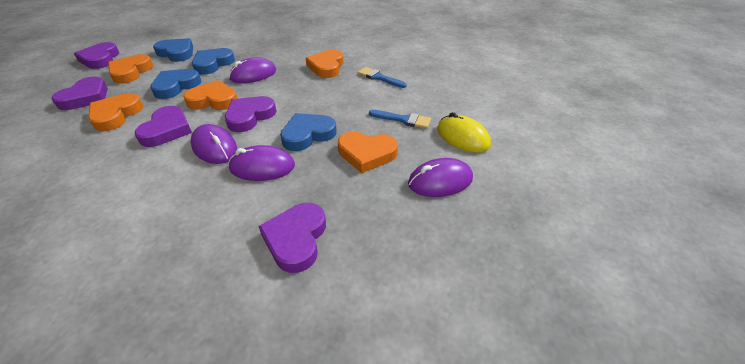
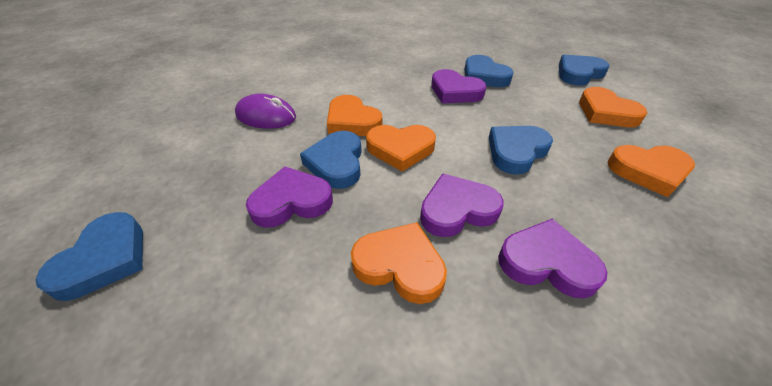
blue brush: [358,67,407,88] [369,110,431,129] = 2 -> none = 0
blue heart: [150,69,201,99] [153,38,193,62] [192,48,235,75] [280,113,337,151] = 4 -> [35,212,143,301] [300,131,362,189] [464,55,514,87] [489,126,553,175] [559,55,609,86] = 5
purple heart: [52,77,108,110] [74,42,119,69] [135,106,192,147] [225,96,277,132] [258,203,326,273] = 5 -> [246,166,333,228] [420,173,504,237] [431,69,487,103] [498,219,607,299] = 4
purple mouse: [190,124,237,164] [228,145,295,181] [229,57,276,83] [408,158,473,197] = 4 -> [235,94,296,129] = 1
yellow mouse: [437,112,491,153] = 1 -> none = 0

